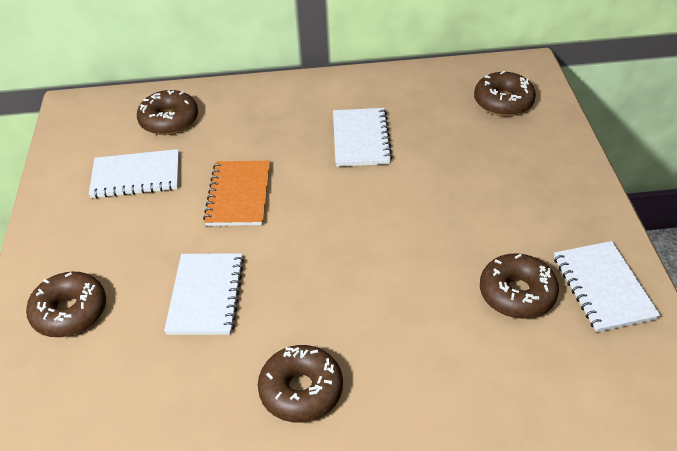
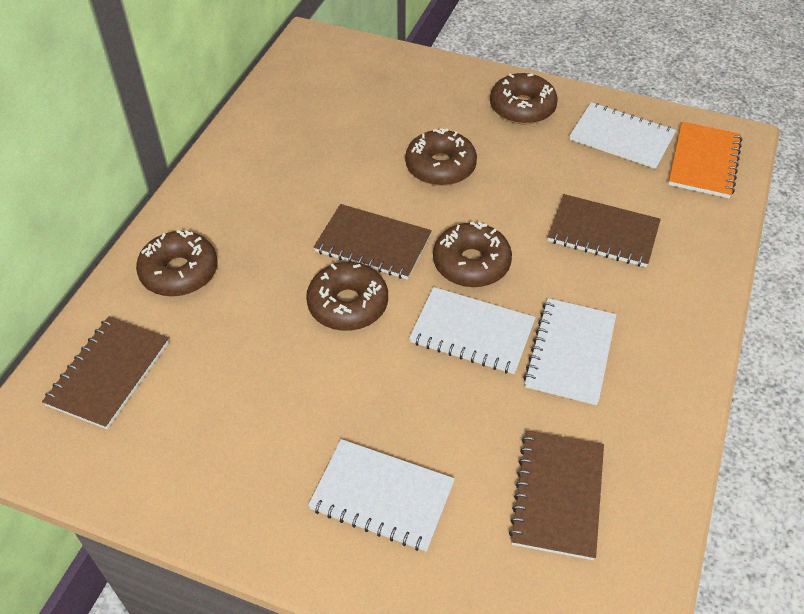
brown notebook: none = 0 -> [42,316,169,429] [313,204,432,280] [509,431,604,560] [548,194,661,267] = 4

